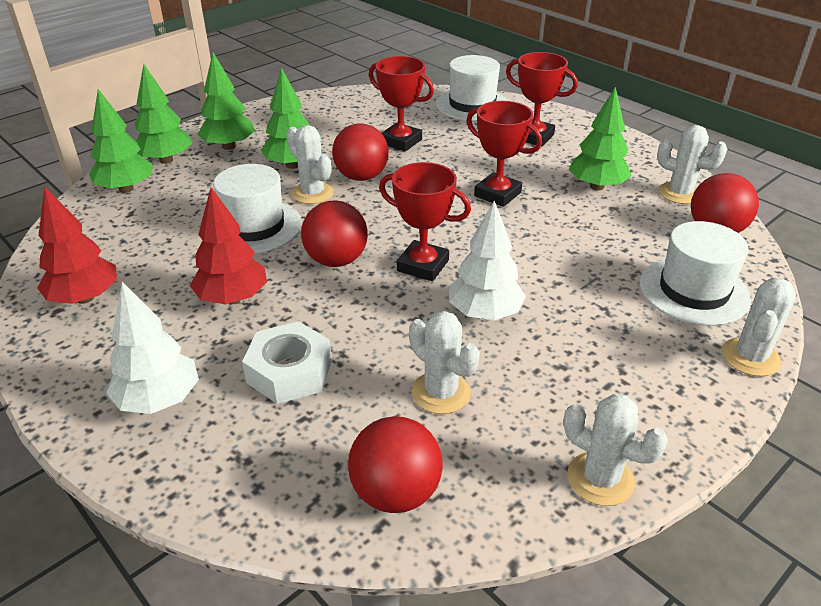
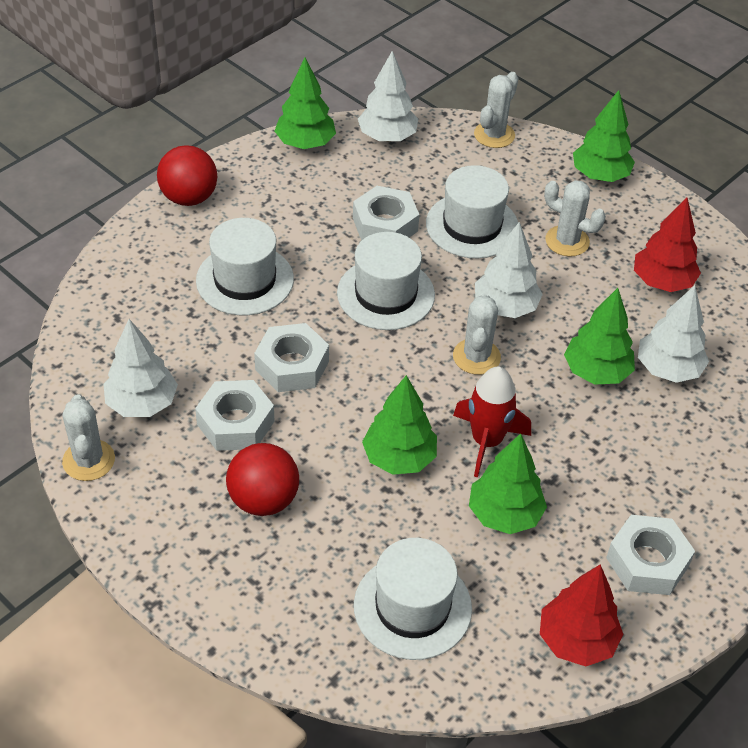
red ball: [301,200,368,267] [332,123,389,181] [348,416,443,513] [691,173,759,233] = 4 -> [157,145,217,206] [226,443,299,516] = 2
red rocket: none = 0 -> [453,367,531,478] = 1
red trophy: [369,56,434,152] [379,162,471,281] [466,101,542,207] [506,52,578,146] = 4 -> none = 0
white cactus: [287,125,334,204] [409,311,480,414] [563,394,668,506] [657,125,727,204] [722,278,796,377] = 5 -> [62,394,115,481] [453,294,501,375] [474,72,518,148] [544,180,606,257] = 4
white hat: [213,164,302,254] [436,55,508,121] [640,221,751,326] = 3 -> [196,218,294,315] [337,232,435,330] [354,538,472,660] [426,165,518,258] = 4
white nut: [242,321,332,404] = 1 -> [195,380,275,451] [254,323,329,392] [353,186,419,241] [606,515,695,595] = 4
white tree: [106,282,199,414] [449,200,526,320] = 2 -> [104,319,178,417] [358,51,418,142] [475,222,543,318] [638,285,709,383] = 4

